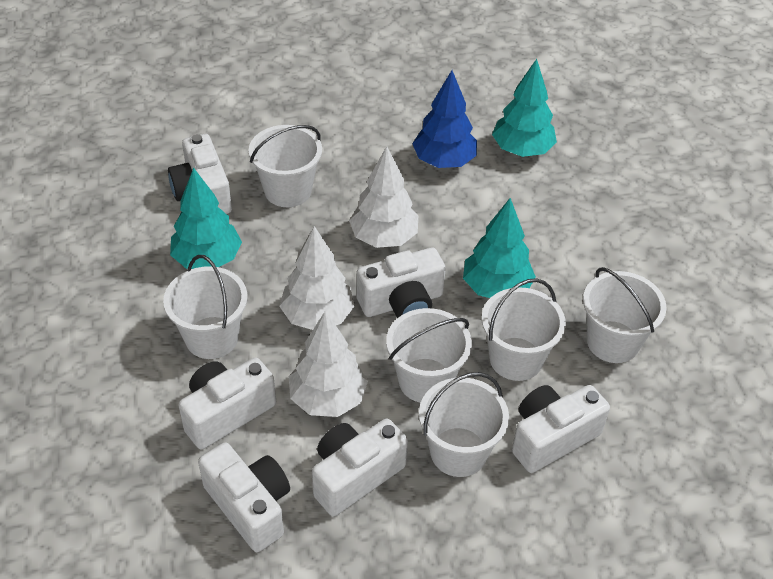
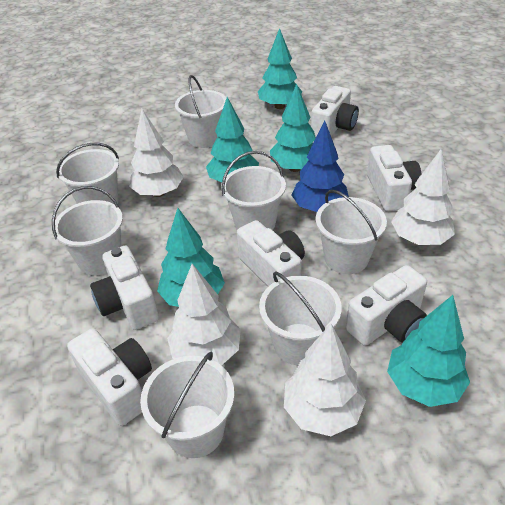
turquoise tree: [170,168,242,269] [463,198,536,298] [492,59,557,157] = 3 -> [157,208,225,307] [206,97,259,182] [258,28,302,109] [270,84,316,172] [387,295,470,407] = 5
white bucket: [163,255,247,359] [248,125,322,207] [386,308,472,403] [419,372,509,477] [482,278,566,381] [583,267,667,363] = 6 -> [52,186,123,276] [56,143,119,204] [140,352,234,458] [175,75,226,148] [221,151,286,230] [259,271,342,365] [316,190,387,274] = 7
white tree: [279,226,355,330] [289,311,368,417] [349,147,418,248] = 3 -> [129,109,184,197] [167,264,241,366] [284,323,366,436] [391,149,455,245] = 4

